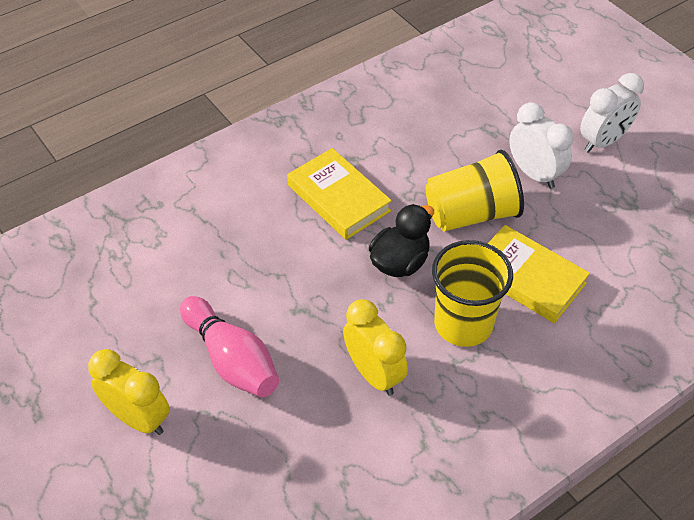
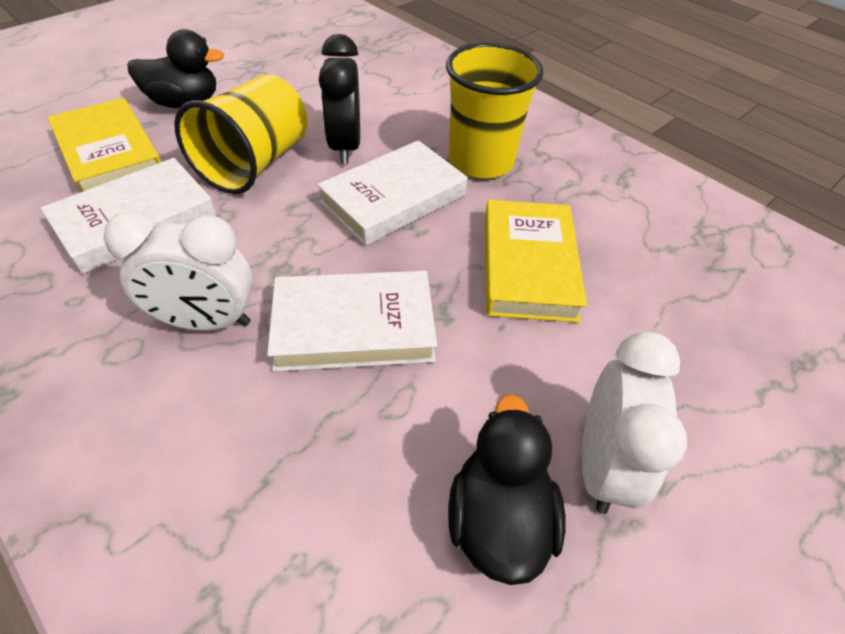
black clock: none = 0 -> [319,34,360,164] = 1
black duck: [369,204,434,277] = 1 -> [127,29,224,108] [448,394,566,585] = 2
pink bowling pin: [180,296,279,397] = 1 -> none = 0
white book: none = 0 -> [40,158,217,274] [267,271,437,372] [317,140,468,246] = 3
yellow clock: [88,349,170,435] [343,299,408,396] = 2 -> none = 0

